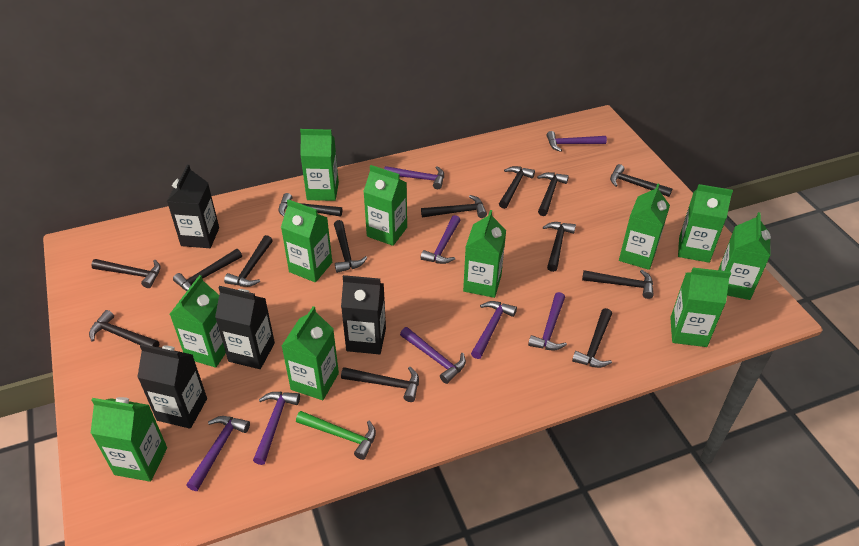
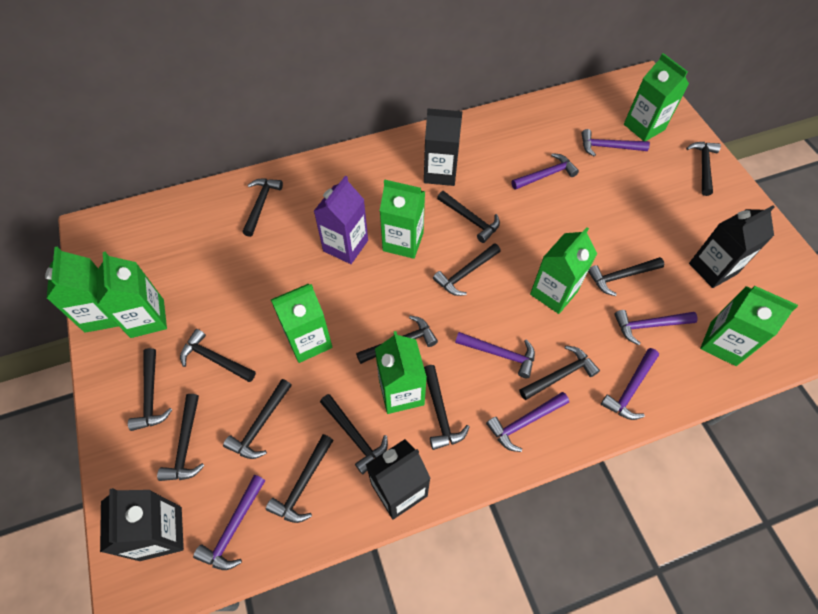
green carton: [91,397,167,482] [170,275,226,368] [281,199,332,282] [282,306,339,400] [300,129,339,201] [363,165,407,246] [463,210,506,298] [619,183,670,270] [670,268,731,347] [678,184,733,263] [718,212,771,300] = 11 -> [45,247,119,333] [96,252,167,338] [271,284,332,363] [375,331,427,414] [380,180,425,259] [530,227,597,314] [624,53,689,141] [700,286,798,366] = 8
green hammer: [296,411,376,460] = 1 -> none = 0
purple carton: none = 0 -> [314,175,368,264] = 1
purple hammer: [186,416,250,491] [253,392,300,465] [384,166,444,189] [400,327,466,384] [421,215,460,264] [471,301,517,359] [528,292,567,350] [547,131,607,152] = 8 -> [193,475,266,570] [455,332,535,378] [486,392,569,452] [511,153,579,190] [581,129,650,157] [601,348,659,420] [614,310,698,345] = 7

